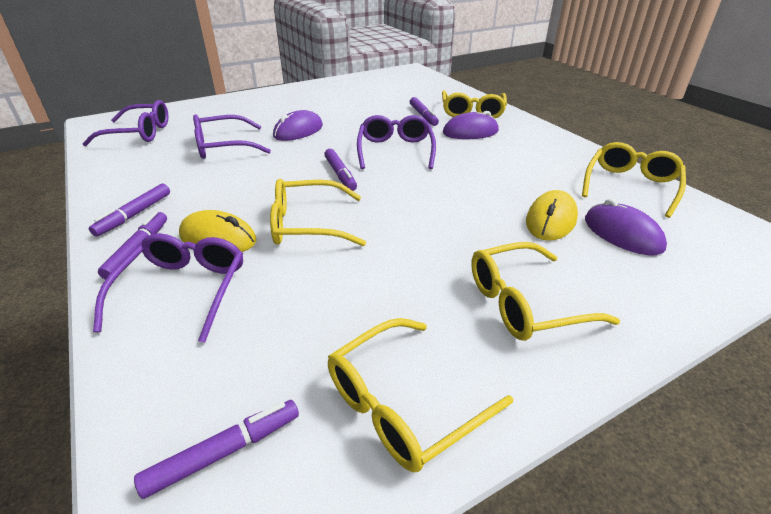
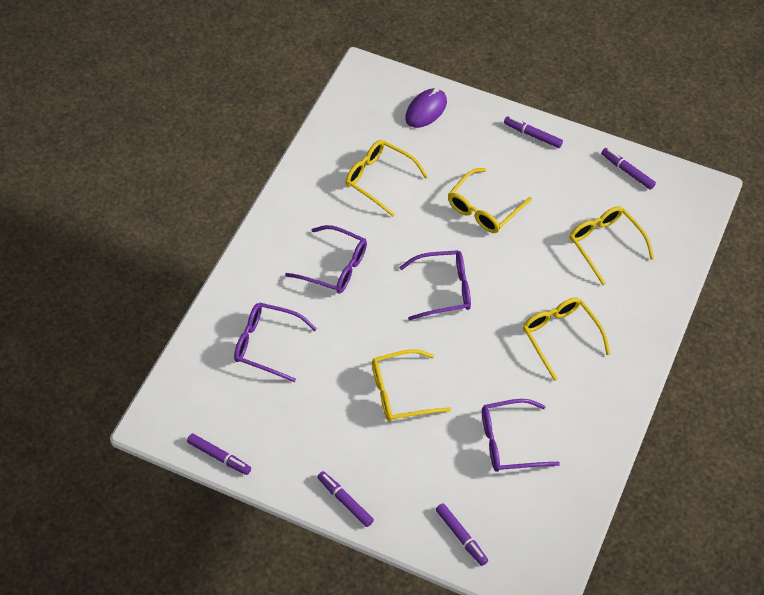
purple mouse: [273,110,323,141] [443,111,499,139] [585,199,667,255] = 3 -> [405,88,447,128] = 1
yellow mouse: [179,210,257,252] [526,190,578,241] = 2 -> none = 0

